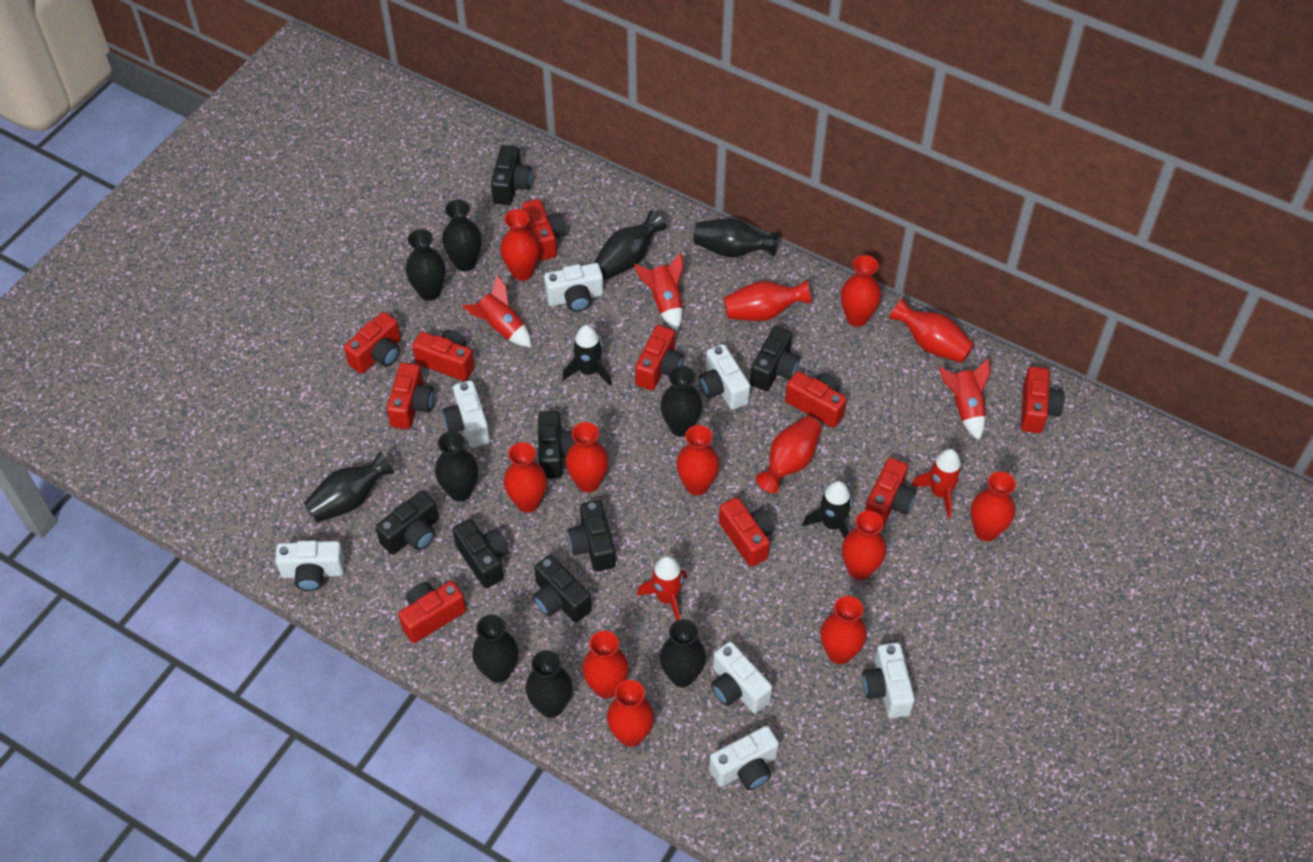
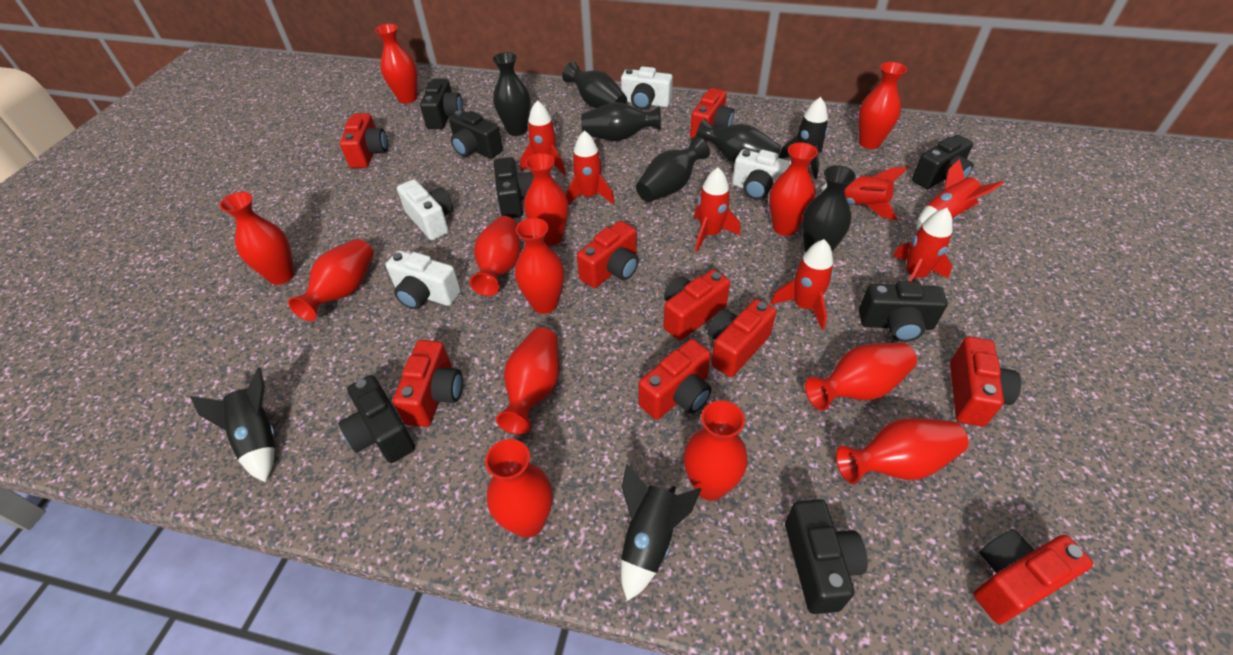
black rocket: [562,325,612,386] [802,481,852,539] = 2 -> [190,367,275,482] [621,464,701,601] [779,97,828,179] = 3
black vase: [304,452,394,523] [406,229,446,301] [435,431,478,501] [442,200,482,271] [472,614,518,683] [526,650,572,718] [594,211,666,280] [660,366,702,437] [660,619,706,687] [693,218,778,257] = 10 -> [493,52,530,136] [562,62,627,108] [581,102,661,141] [636,136,710,202] [696,118,781,163] [802,165,856,253] = 6
red camera: [344,312,401,374] [387,362,434,429] [398,581,466,643] [412,330,474,381] [522,199,566,261] [635,325,684,391] [719,497,774,567] [785,371,847,428] [865,458,916,525] [1021,366,1064,433] = 10 -> [340,113,388,168] [393,340,463,427] [577,221,639,288] [639,339,712,420] [664,269,730,340] [690,88,734,138] [708,299,776,377] [950,337,1021,427] [973,529,1093,624] = 9
red rocket: [462,275,532,347] [634,252,684,331] [637,556,687,621] [911,449,962,518] [939,358,990,440] = 5 -> [520,100,566,176] [565,130,615,204] [694,167,740,252] [770,239,834,330] [821,167,908,220] [893,208,953,282] [916,159,1004,229] = 7
white camera: [275,540,345,591] [442,380,490,448] [544,263,604,312] [699,344,750,410] [709,726,779,790] [711,642,772,713] [862,643,915,718] = 7 -> [386,250,461,309] [397,179,453,240] [621,66,673,110] [732,149,791,200] = 4

